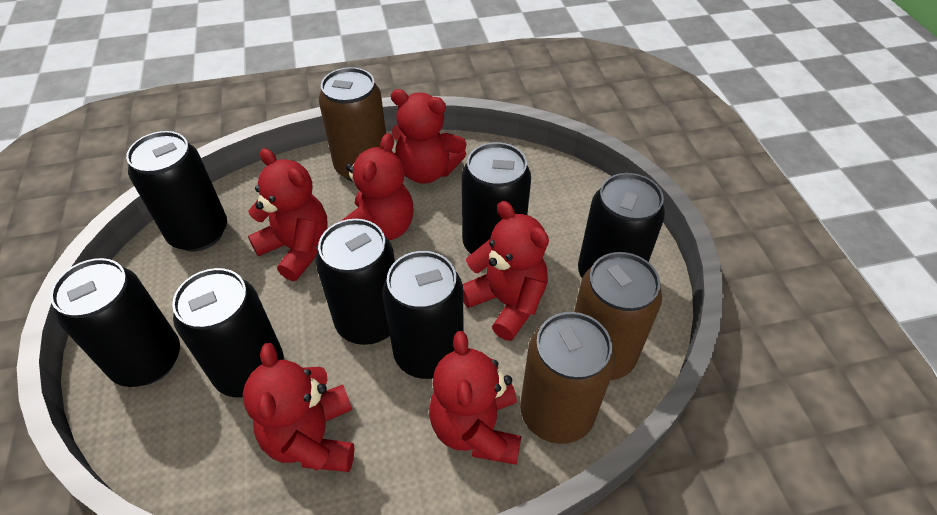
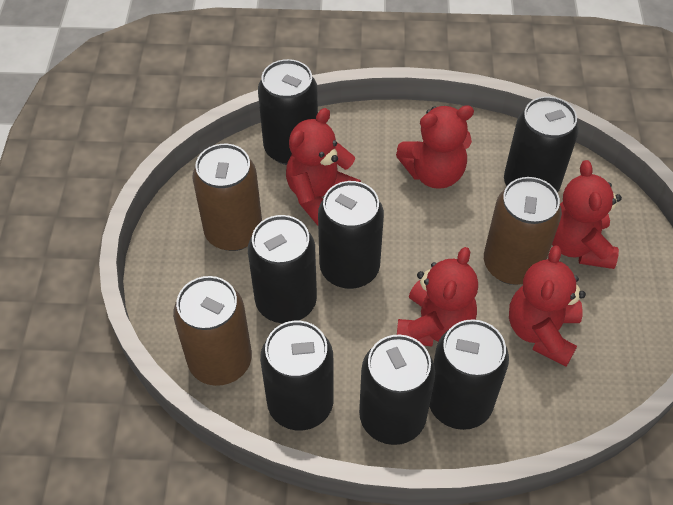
red teddy bear: [243,343,355,472] [248,148,328,281] [339,133,414,240] [391,89,467,184] [429,331,521,465] [463,201,549,341] = 6 -> [286,108,361,226] [396,105,474,189] [397,247,478,347] [509,245,586,367] [552,160,622,269] = 5

